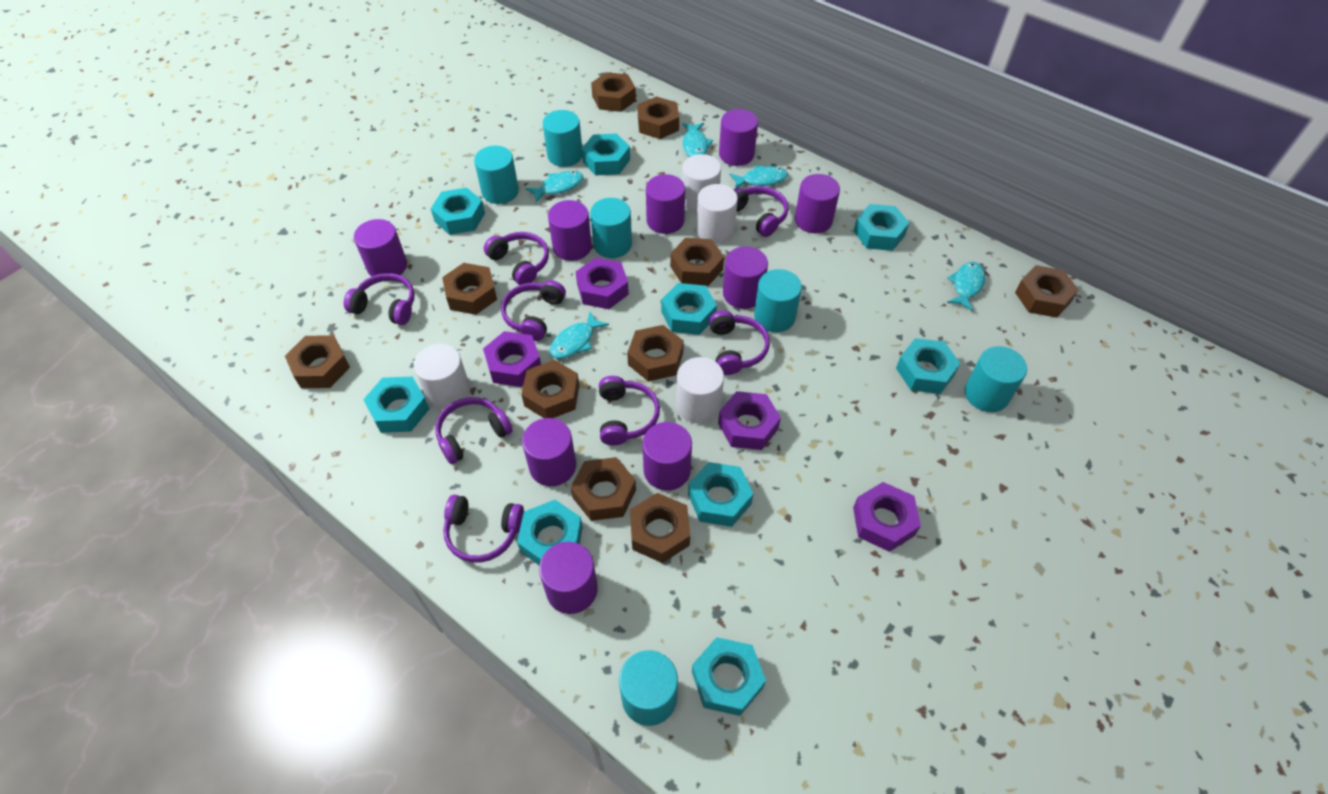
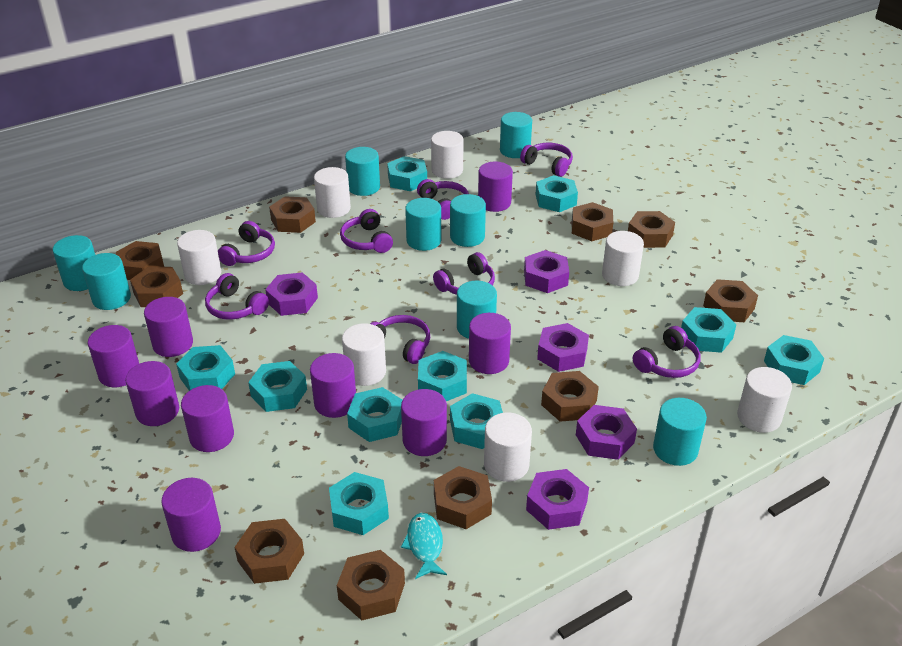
purple nut: [483,331,541,387] [576,257,629,309] [718,391,781,450] [853,482,921,552] = 4 -> [265,272,318,316] [524,250,569,293] [526,469,589,530] [537,323,589,372] [576,405,637,460] = 5
turquoise cylinder: [474,146,519,204] [543,110,582,167] [590,198,632,258] [619,650,678,726] [754,269,802,332] [965,346,1027,412] = 6 -> [53,235,95,291] [82,253,131,310] [345,147,380,196] [405,198,441,251] [450,194,486,247] [457,281,497,339] [500,112,532,158] [653,398,707,466] = 8
turquoise fish: [526,171,583,203] [550,312,609,359] [682,123,713,157] [729,165,788,188] [947,262,985,311] = 5 -> [401,513,447,579] = 1
turquoise nut: [363,377,429,433] [431,188,485,235] [517,500,583,565] [582,133,630,176] [661,283,717,335] [688,462,753,527] [692,637,766,716] [854,204,909,251] [896,338,961,394] = 9 -> [176,345,235,391] [248,361,307,412] [329,472,389,535] [347,387,402,442] [387,156,427,191] [418,351,467,401] [450,393,503,449] [536,175,578,212] [681,307,736,353] [764,335,824,385] = 10
white cylinder: [414,344,470,410] [676,357,724,424] [682,154,721,213] [696,184,738,244] = 4 -> [177,230,221,285] [314,167,351,218] [342,323,386,386] [431,131,463,179] [484,413,532,482] [602,231,644,286] [737,367,792,433] = 7

